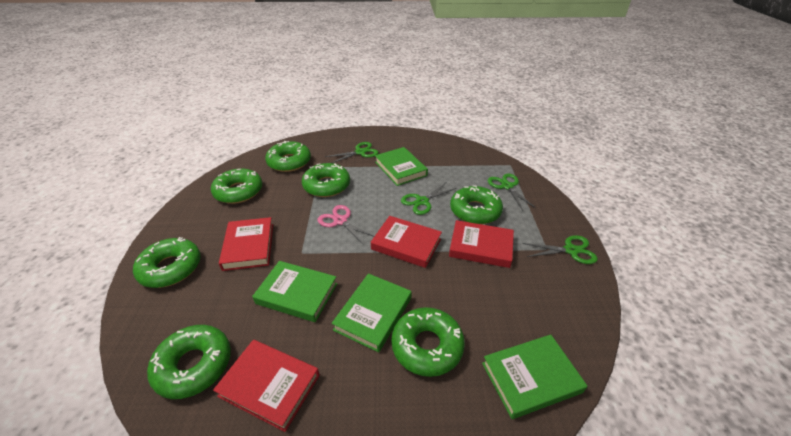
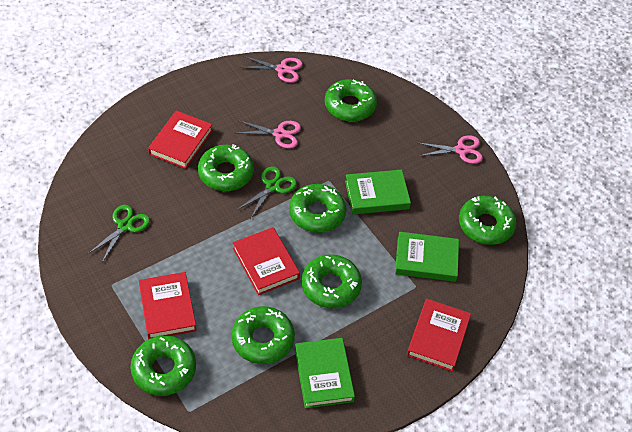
green book: [252,261,337,322] [332,273,412,353] [375,147,428,186] [482,335,587,419] = 4 -> [295,338,355,408] [345,170,411,215] [395,232,459,282] = 3
green scissors: [325,142,378,163] [401,183,457,215] [487,173,536,211] [522,235,598,264] = 4 -> [88,205,150,262] [237,166,297,219] = 2
pink scissors: [318,205,374,245] = 1 -> [238,120,301,149] [240,56,303,83] [419,135,483,164] = 3

